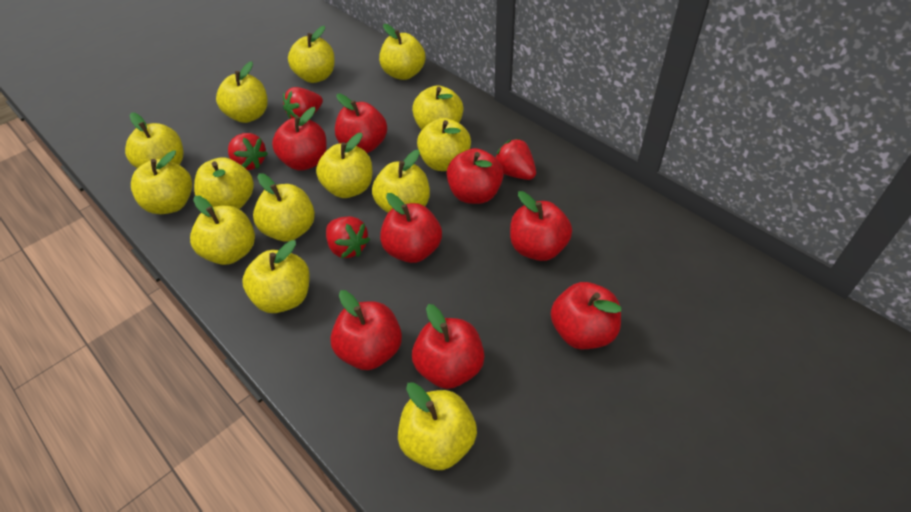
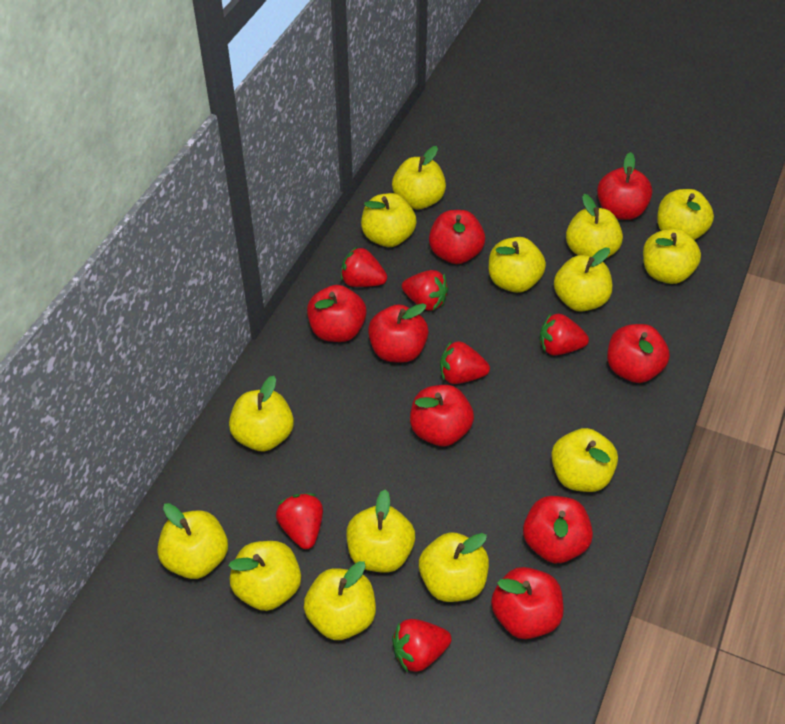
red strawberry: [228,133,268,170] [283,87,323,119] [326,216,370,258] [496,138,536,180] = 4 -> [276,493,323,549] [341,247,387,287] [392,619,452,673] [402,270,449,311] [440,341,490,384] [540,313,589,356] = 6

